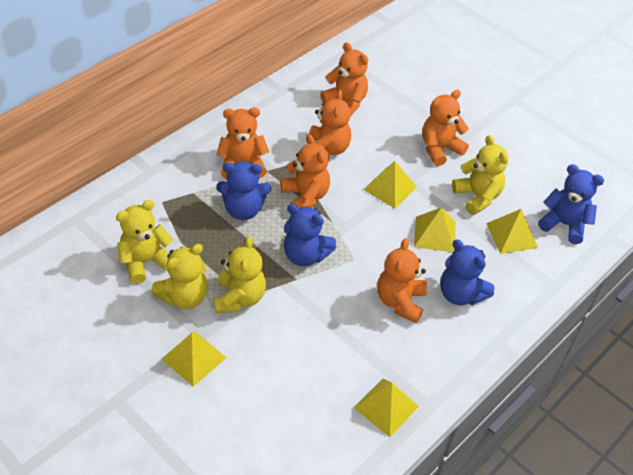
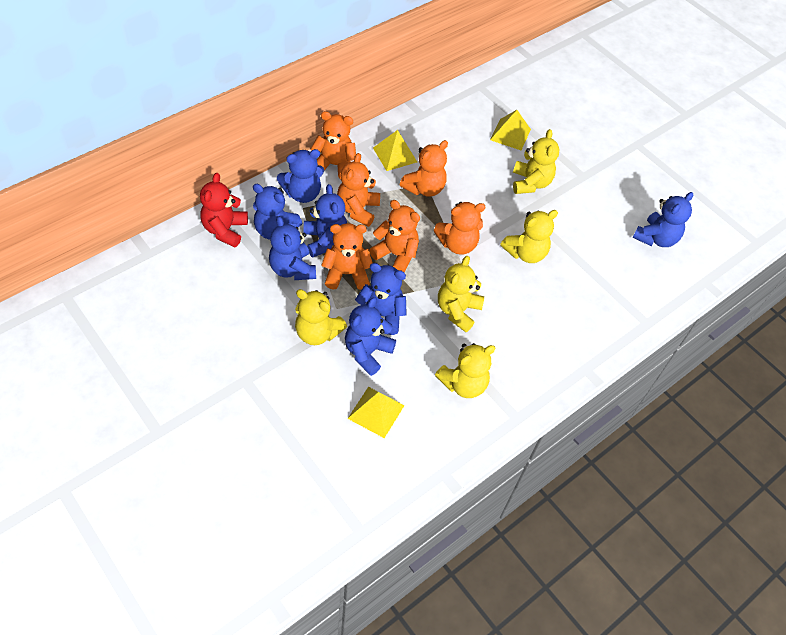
blue teddy bear: [216,161,271,220] [284,204,336,266] [440,239,494,305] [538,164,604,244] = 4 -> [253,184,302,239] [269,216,316,280] [277,149,324,203] [303,184,347,257] [345,297,396,376] [355,263,407,335] [633,192,693,247] = 7
red teddy bear: none = 0 -> [200,173,248,248] = 1
yellow pyramid: [162,332,226,387] [354,378,419,437] [363,161,417,209] [414,207,456,252] [486,209,538,254] = 5 -> [348,387,405,438] [373,130,417,171] [490,110,531,150] = 3
yellow teddy bear: [116,200,173,284] [151,244,208,309] [214,236,266,314] [452,135,508,215] = 4 -> [295,289,347,345] [435,343,495,398] [438,256,484,332] [500,210,558,263] [513,129,559,194] = 5

